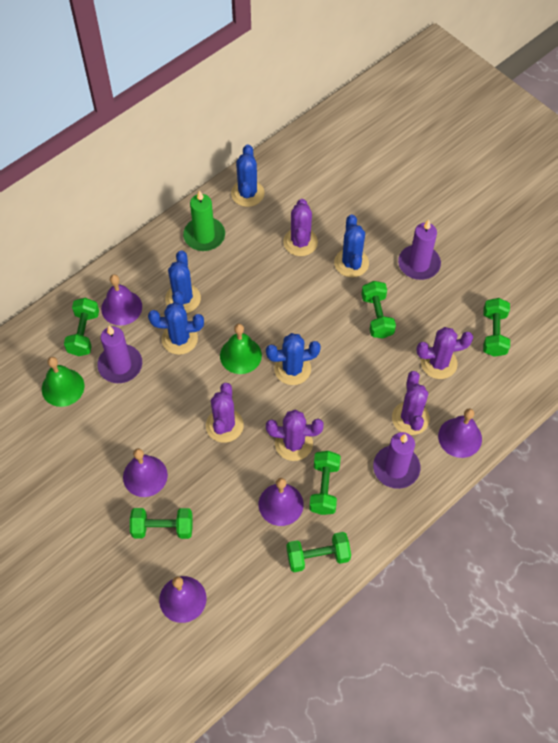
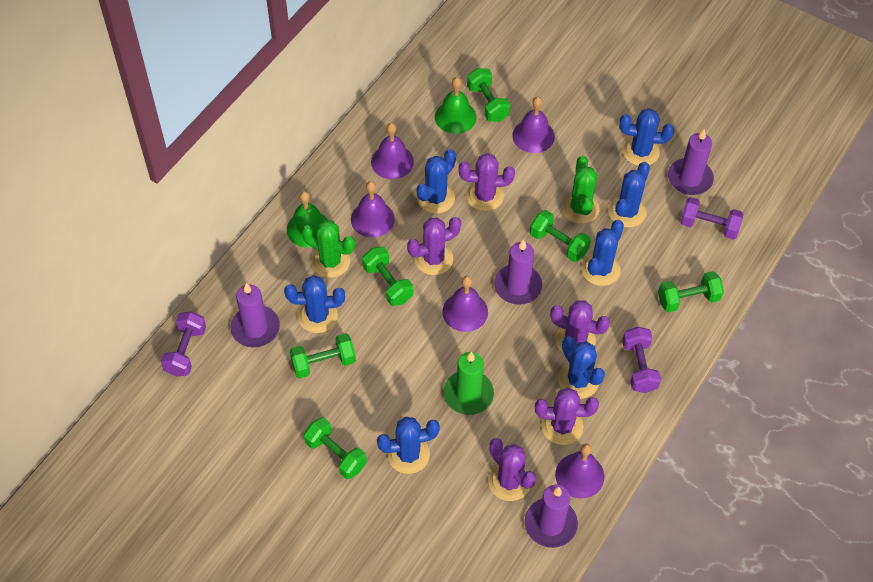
blue cactus: [148,302,204,355] [165,250,201,313] [231,144,265,207] [266,333,321,385] [334,215,369,277] = 5 -> [284,275,345,333] [377,416,440,474] [416,149,456,214] [558,336,605,399] [581,220,624,286] [608,162,650,228] [619,108,674,166] = 7
green cactus: none = 0 -> [302,220,355,278] [562,155,600,224] = 2
purple candle: [97,326,142,383] [373,432,420,489] [398,220,441,280] = 3 -> [231,283,280,348] [494,239,542,305] [525,485,578,548] [668,129,714,195] = 4
purple dumbbell: none = 0 -> [161,311,206,376] [622,327,661,393] [680,197,744,240] = 3

